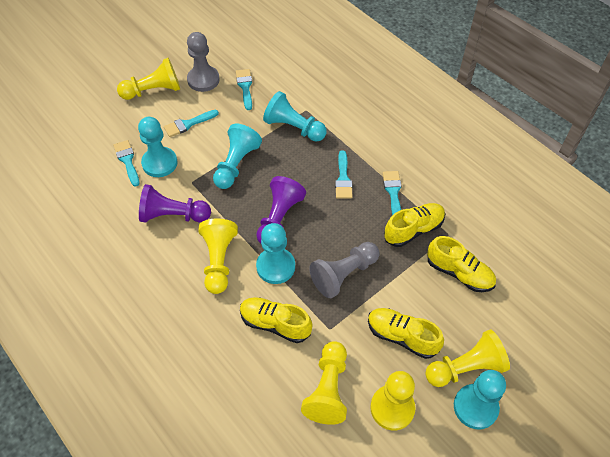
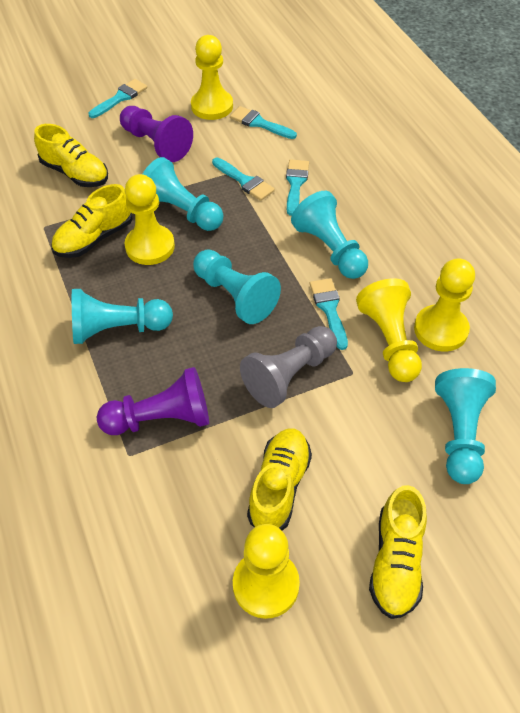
grey pawn: [187,32,220,92] [309,242,380,298] = 2 -> [240,326,337,408] = 1

